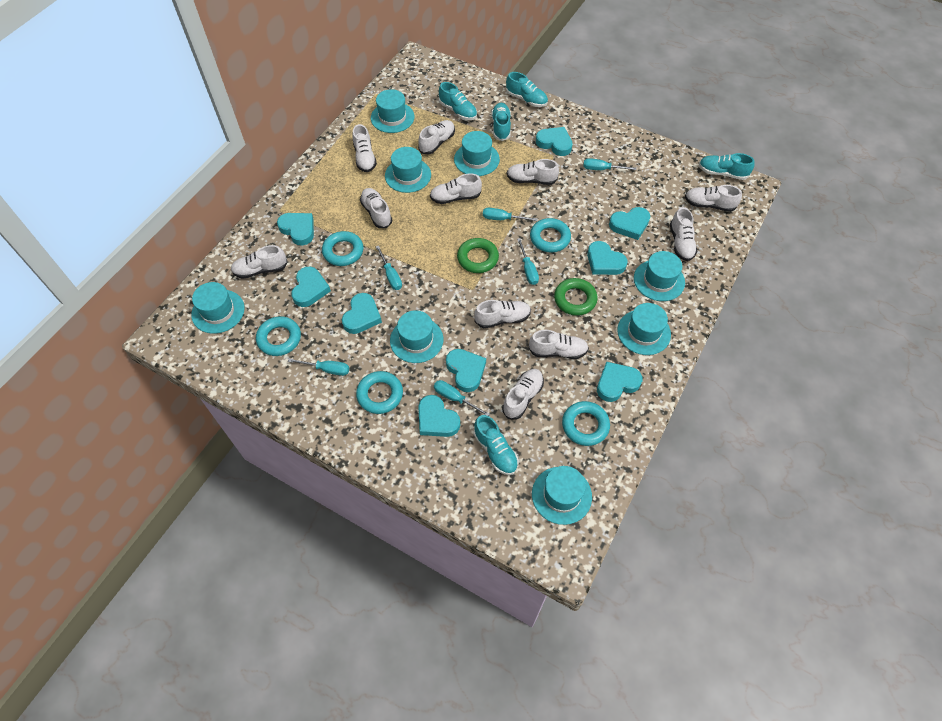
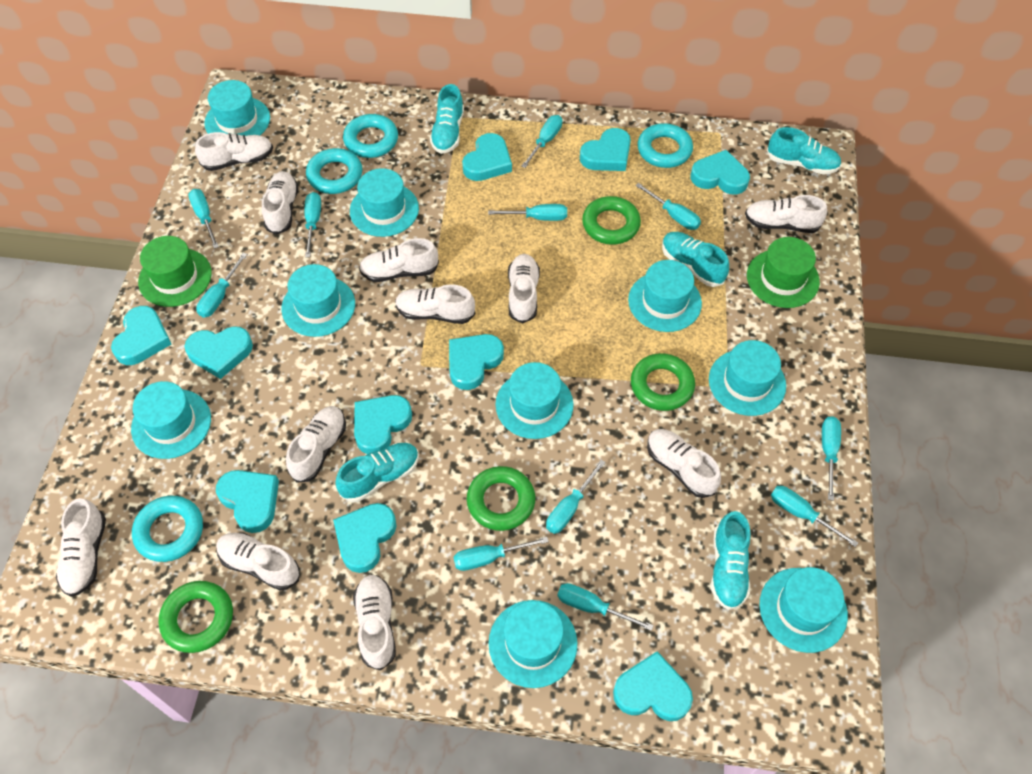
green hat: none = 0 -> [138,236,212,307] [747,237,820,308] = 2
green ring: [457,238,499,273] [554,278,598,316] = 2 -> [159,581,233,653] [467,466,535,531] [582,196,641,245] [631,353,695,411] = 4
turquoise hat: [191,282,245,334] [371,89,415,133] [385,147,431,193] [390,310,443,363] [454,131,500,176] [532,466,592,525] [617,303,671,355] [634,251,685,301] = 8 -> [131,381,211,459] [204,80,270,136] [281,264,355,337] [350,168,419,237] [489,600,577,688] [495,362,574,439] [628,260,702,332] [709,340,786,416] [759,567,848,653] = 9
turquoise heart: [277,213,314,246] [291,267,331,307] [342,293,382,334] [418,395,460,437] [446,349,486,392] [536,127,573,156] [587,241,628,275] [597,362,642,402] [609,207,650,240] = 9 -> [111,306,171,365] [184,326,253,379] [216,470,279,533] [333,503,397,573] [354,395,412,454] [449,334,504,390] [462,133,512,181] [580,128,631,171] [613,651,693,721] [691,150,750,194] = 10
turquoise ring: [256,316,301,356] [322,231,363,266] [356,371,403,414] [530,218,571,252] [562,401,610,446] = 5 -> [132,496,203,562] [306,148,362,194] [343,114,398,158] [638,123,693,168] = 4
turquoise screwdriver: [288,358,349,376] [376,246,402,290] [434,380,490,416] [483,208,538,221] [517,238,539,285] [583,158,636,170] = 6 -> [188,189,219,249] [196,253,247,317] [304,192,321,257] [453,537,549,571] [488,204,567,221] [522,115,562,168] [546,460,606,534] [557,583,654,631] [635,183,701,230] [771,486,858,547] [822,416,841,501] = 11

